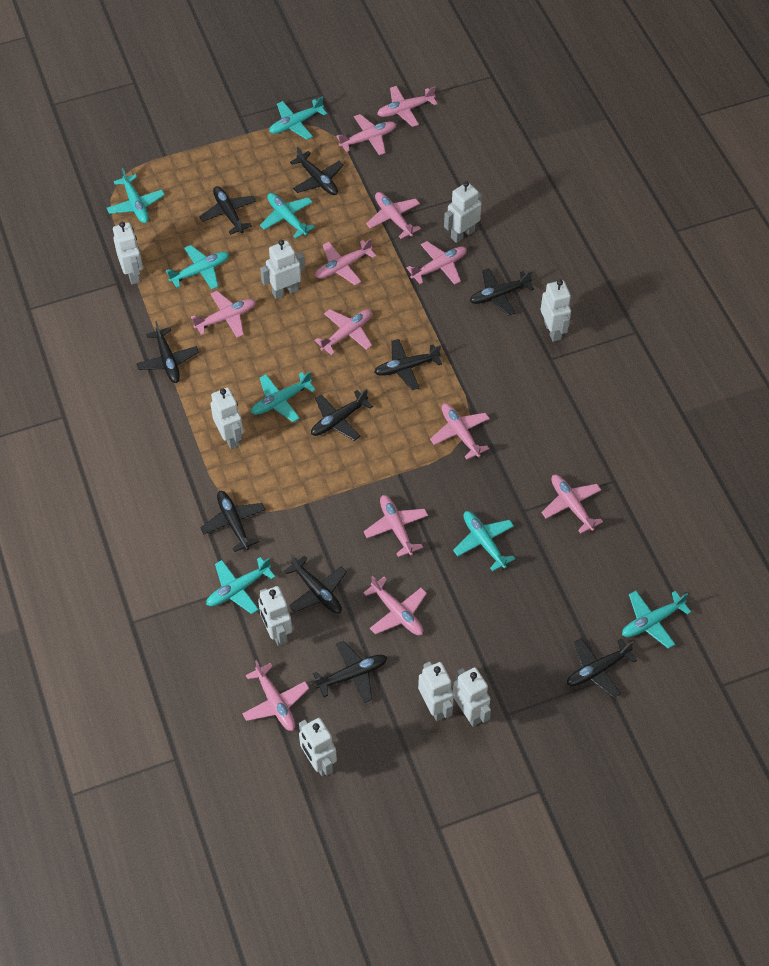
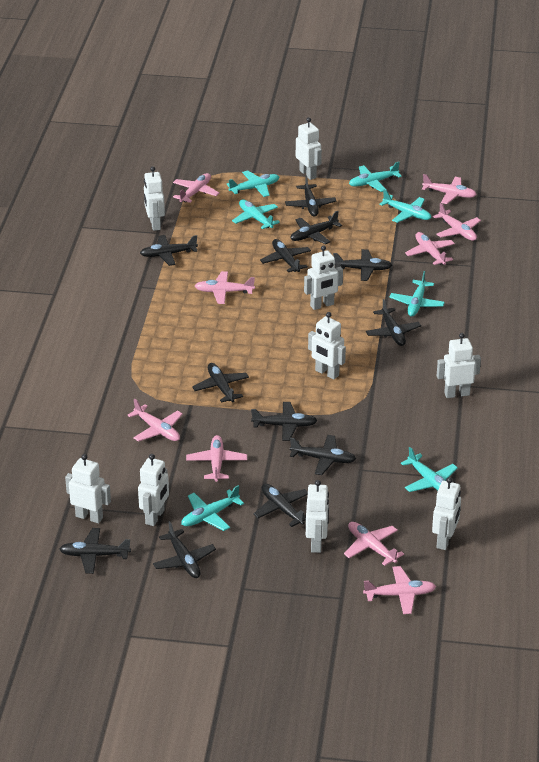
black plane: [136,321,199,383] [199,186,256,235] [200,491,265,552] [284,554,347,614] [290,146,344,195] [311,389,373,441] [313,641,387,703] [374,339,442,390] [470,268,534,316] [567,638,637,698] = 10 -> [59,528,131,574] [140,235,198,266] [153,521,216,578] [192,363,249,403] [251,402,318,441] [254,484,308,527] [260,239,311,272] [285,175,337,217] [290,211,342,244] [290,435,356,475] [333,249,392,281] [366,299,421,346] = 12
pink plane: [191,291,256,338] [242,660,309,731] [315,238,376,285] [315,309,372,355] [336,114,396,155] [363,575,427,635] [364,495,428,557] [366,192,421,239] [377,86,437,127] [407,241,467,285] [430,403,490,459] [541,475,603,534] = 12 -> [127,399,183,442] [173,173,219,203] [186,435,247,482] [195,271,255,304] [344,522,404,566] [363,566,436,614] [405,232,455,265] [422,174,477,204] [433,203,481,241] = 9
turquoise plane: [107,168,165,223] [166,245,229,290] [206,557,275,614] [251,372,316,422] [260,193,315,239] [269,97,327,140] [453,511,515,572] [622,591,691,649] = 8 -> [181,485,244,531] [227,171,279,197] [232,199,280,229] [349,162,402,192] [379,190,431,223] [389,271,445,316] [401,447,458,492] = 7

